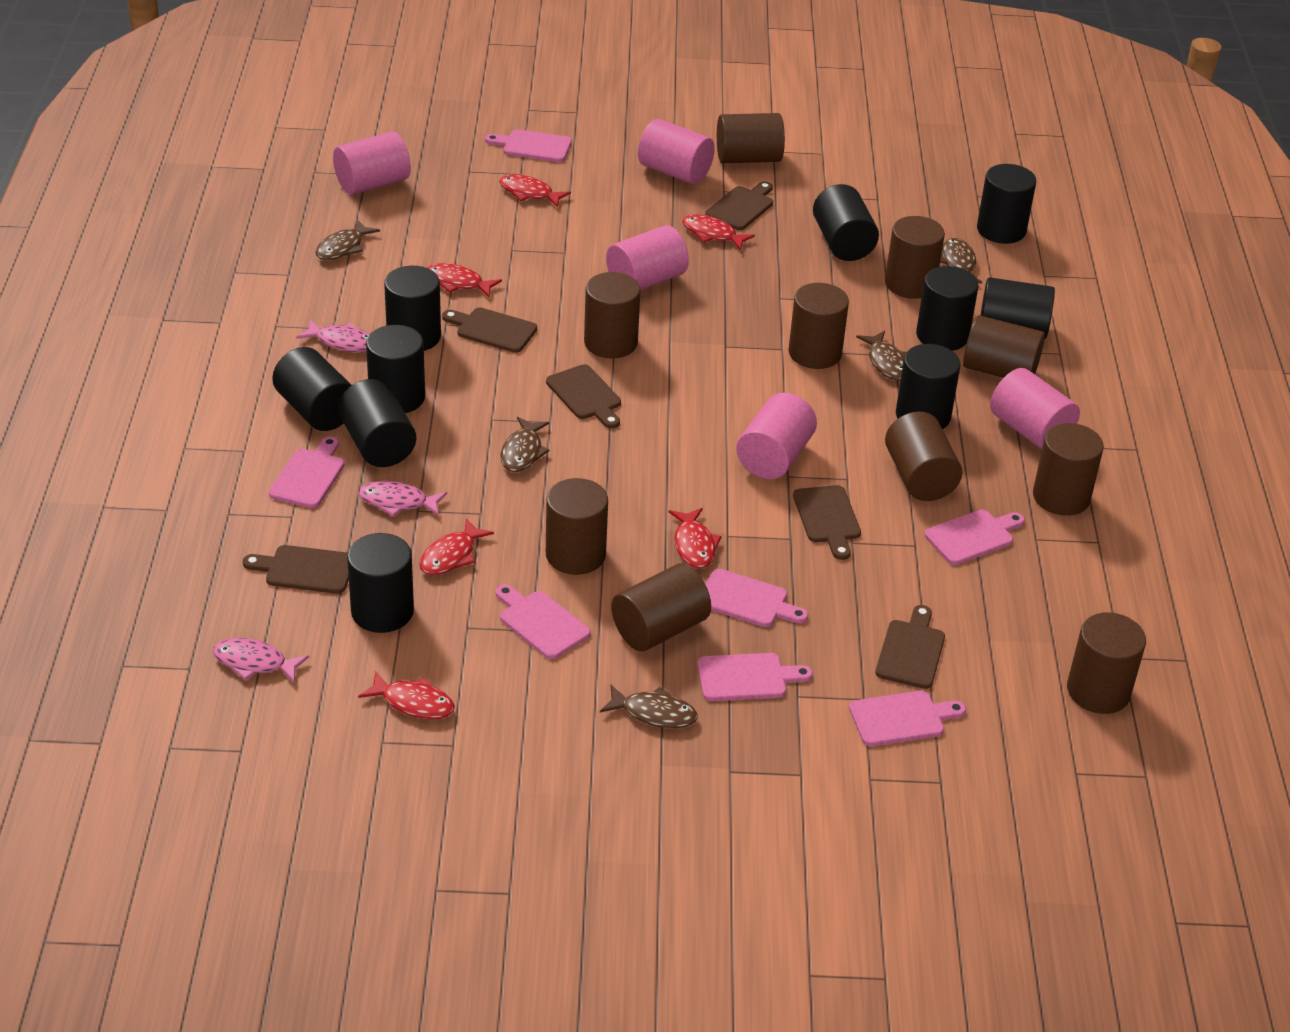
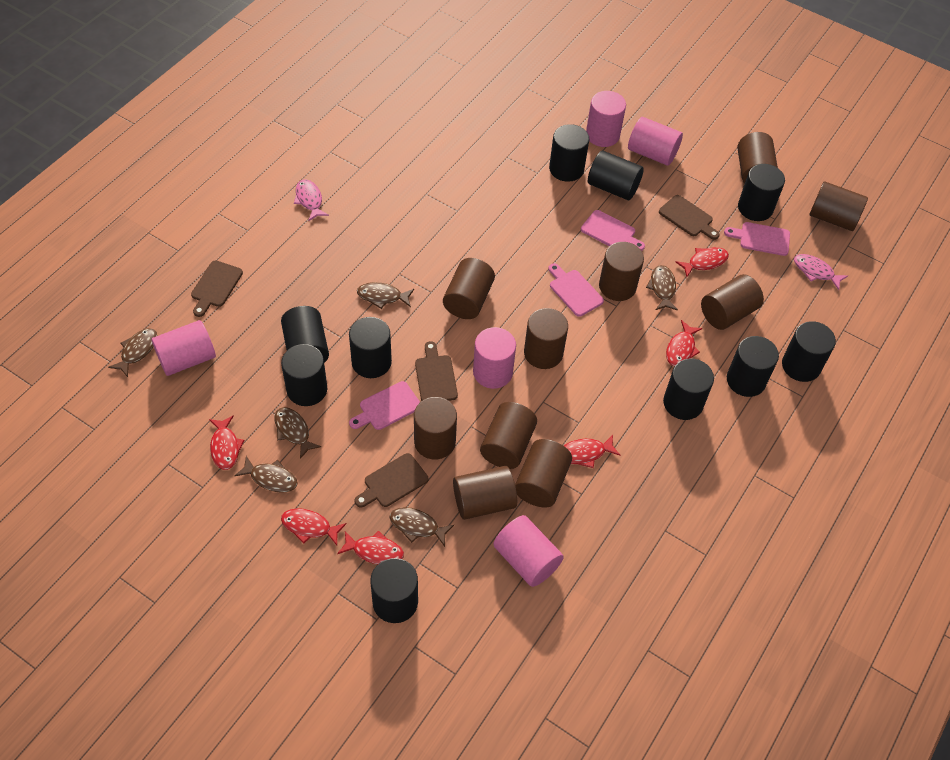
brown cutting board: [243,545,349,594] [442,307,537,353] [546,364,621,429] [705,181,773,230] [793,485,861,560] [875,605,945,689] = 6 -> [191,260,243,317] [355,453,428,508] [415,341,458,401] [659,195,720,240] = 4
brown fish: [316,219,380,260] [501,417,550,472] [600,685,698,728] [856,331,906,381] [940,238,982,284] = 5 -> [108,328,157,377] [234,456,298,493] [275,407,321,459] [357,282,414,309] [390,507,454,547] [646,265,678,310] = 6
pink cutting board: [269,436,345,508] [485,129,572,162] [496,584,591,659] [697,653,813,701] [705,569,808,627] [849,691,966,746] [924,510,1025,565] = 7 -> [349,381,420,430] [548,263,604,317] [581,210,645,251] [724,222,790,256] = 4
pink fish: [213,638,309,683] [296,320,370,352] [359,481,447,517] = 3 -> [294,179,329,222] [794,254,848,290] = 2

